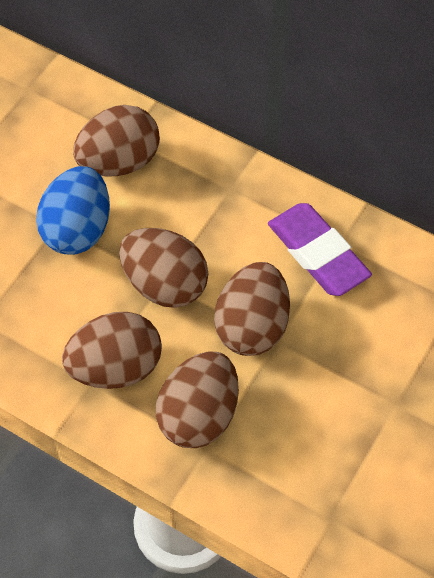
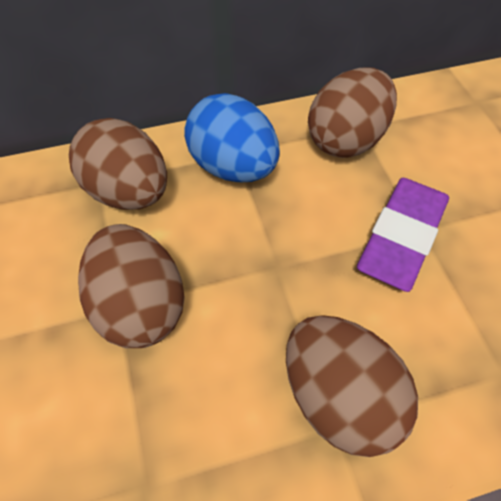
brown egg: [62,312,162,389] [73,105,160,177] [119,228,208,308] [156,351,239,448] [214,262,290,356] = 5 -> [69,118,167,210] [78,224,185,348] [286,315,418,457] [308,67,397,158] = 4

